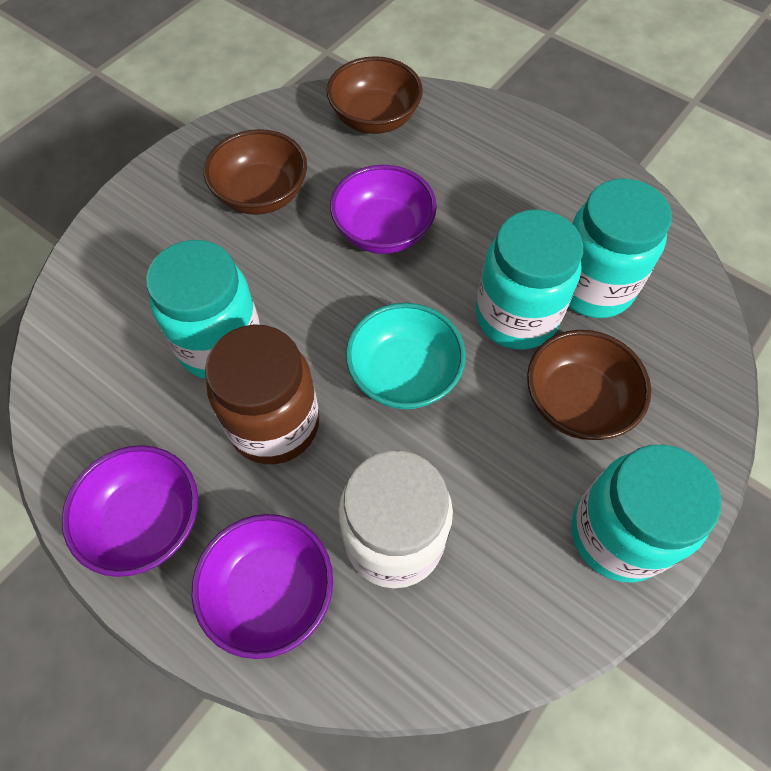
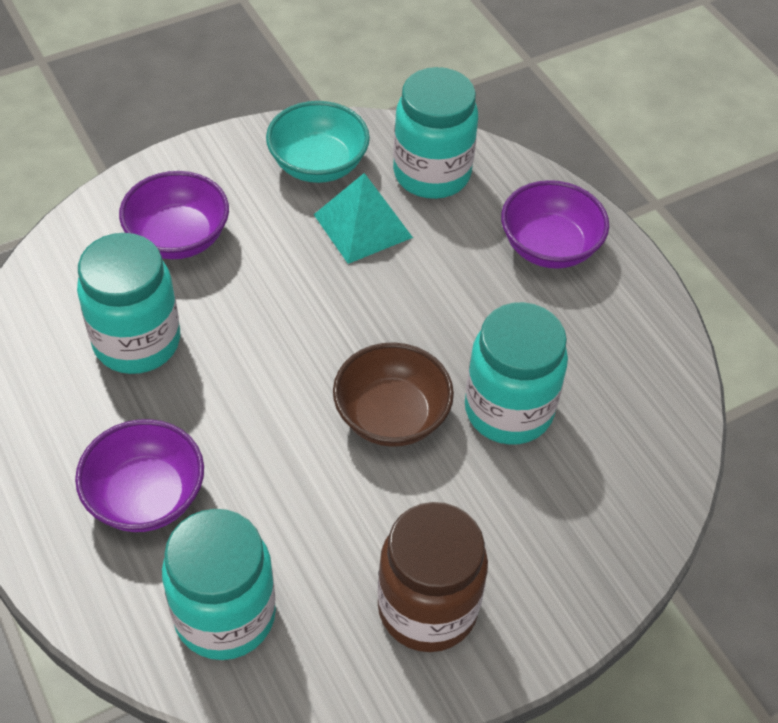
brown bowl: [204,129,307,215] [326,56,423,134] [527,330,651,440] = 3 -> [333,342,454,447] = 1
turquoise pyramid: none = 0 -> [313,173,413,264] = 1
white jar: [339,451,453,588] = 1 -> none = 0

